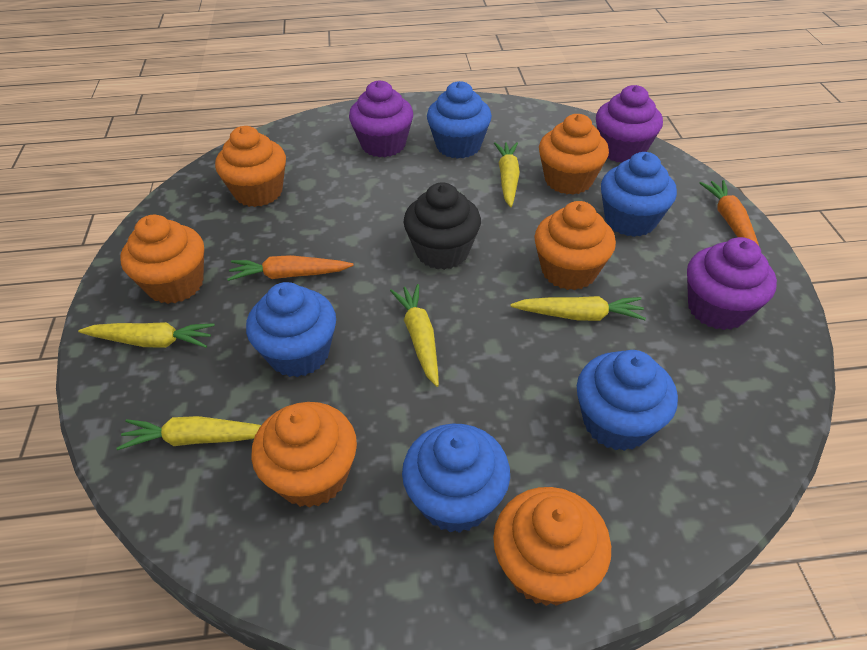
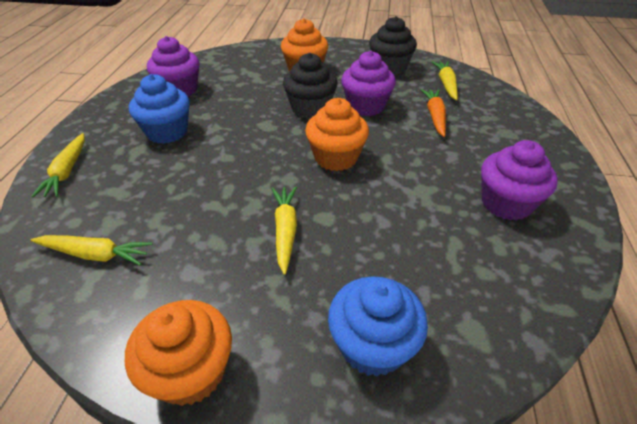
black cupcake: [404,182,481,270] = 1 -> [283,53,337,119] [369,16,417,75] = 2
blue cupcake: [246,282,336,377] [402,423,510,533] [427,81,492,159] [577,350,678,451] [601,152,677,237] = 5 -> [129,74,190,144] [328,276,428,377] = 2
orange carrot: [227,255,354,281] [699,180,759,246] = 2 -> [421,89,446,137] = 1
orange cupcake: [120,215,204,304] [215,126,286,207] [251,402,357,508] [493,487,611,606] [534,201,616,290] [539,114,609,195] = 6 -> [125,300,232,406] [281,18,328,72] [305,98,369,171] = 3
yellow carrot: [78,322,215,348] [117,416,261,450] [390,284,439,387] [494,142,520,207] [510,296,646,321] = 5 -> [31,133,85,197] [31,235,152,265] [271,186,297,275] [432,61,458,100] = 4

